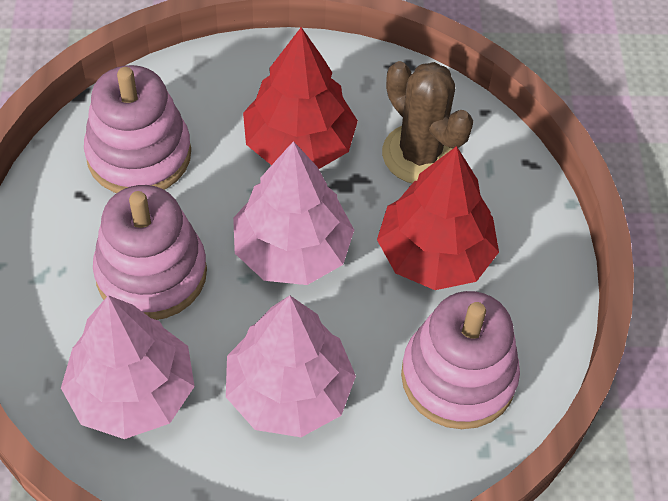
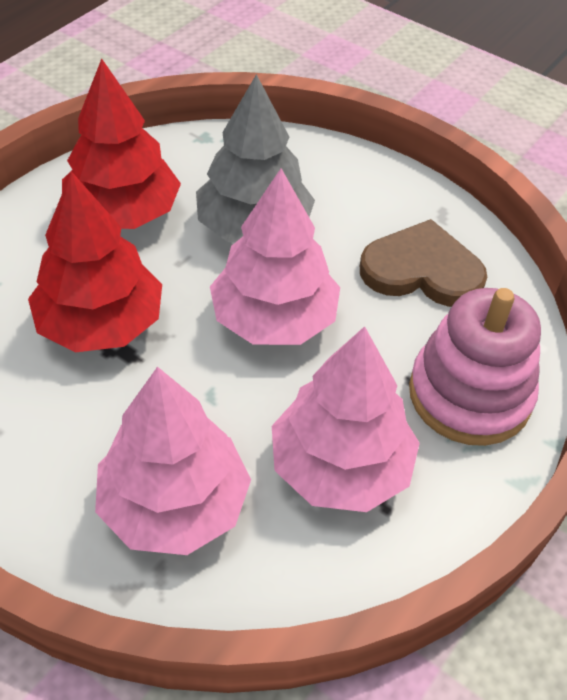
brown cactus: [382,61,474,183] = 1 -> none = 0
brown heart: none = 0 -> [360,219,487,307] = 1
grey tree: none = 0 -> [196,74,315,243] = 1
pink stacking toy: [84,65,191,193] [93,185,207,320] [401,291,520,429] = 3 -> [409,288,541,446] = 1

